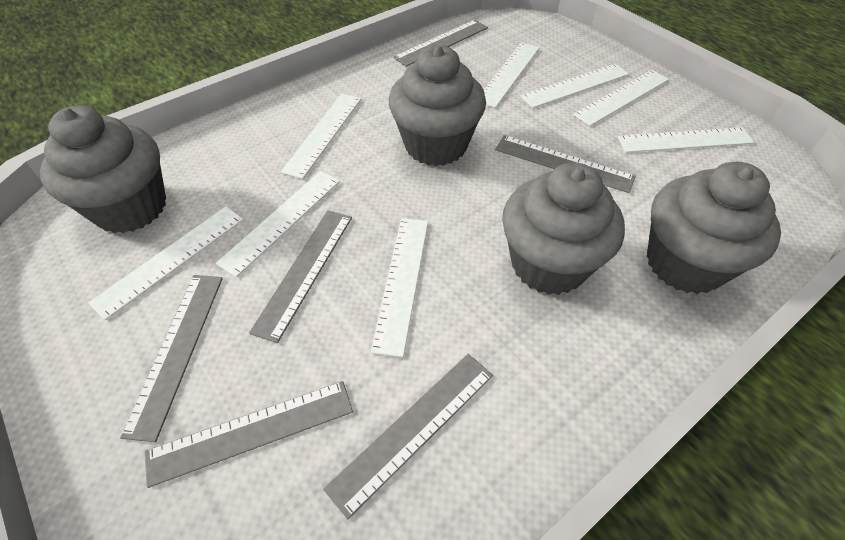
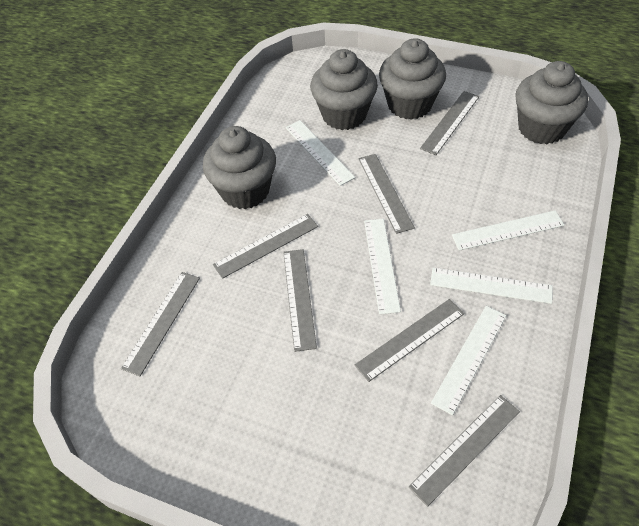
grey ruler: [120,275,223,442] [145,381,353,488] [249,210,352,343] [323,354,493,519] [394,20,488,67] [495,135,636,193] = 6 -> [121,272,200,376] [213,214,318,279] [283,249,317,352] [355,299,464,382] [358,154,415,234] [409,395,520,506] [420,91,479,155] = 7
white ruler: [88,207,243,320] [216,171,340,277] [281,94,361,179] [371,218,428,357] [484,42,540,108] [520,64,629,108] [573,70,669,126] [618,127,755,153] = 8 -> [286,120,355,186] [364,219,401,314] [430,268,553,304] [431,306,506,415] [452,210,564,251] = 5

